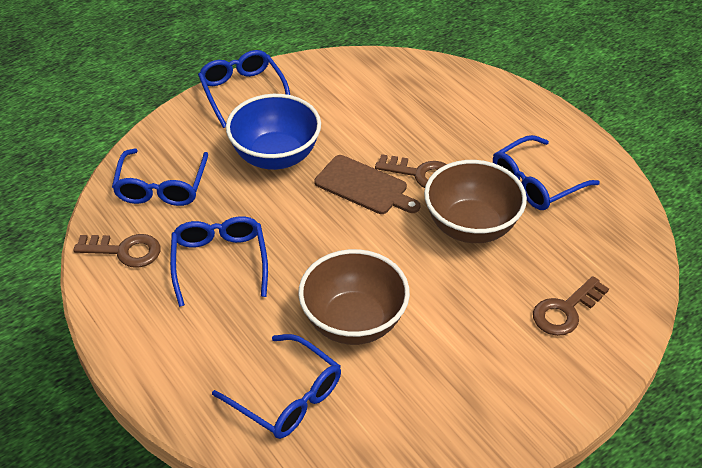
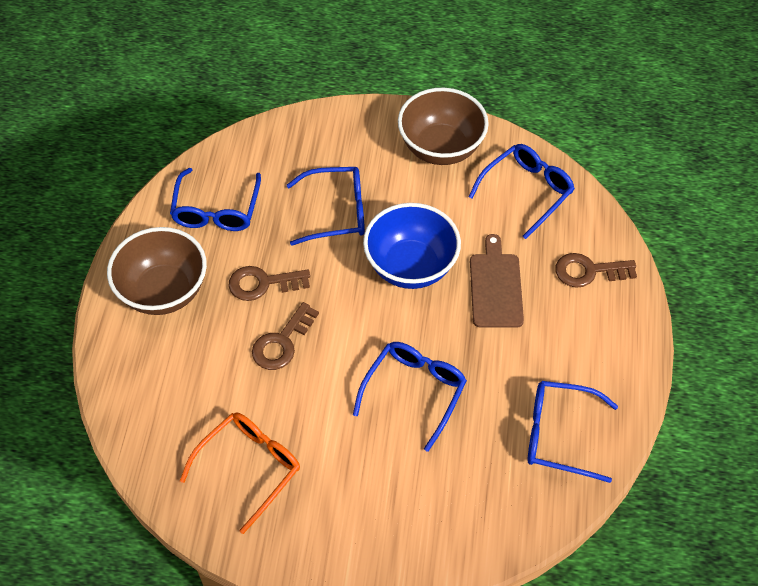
orange glasses: none = 0 -> [180,413,300,534] = 1

